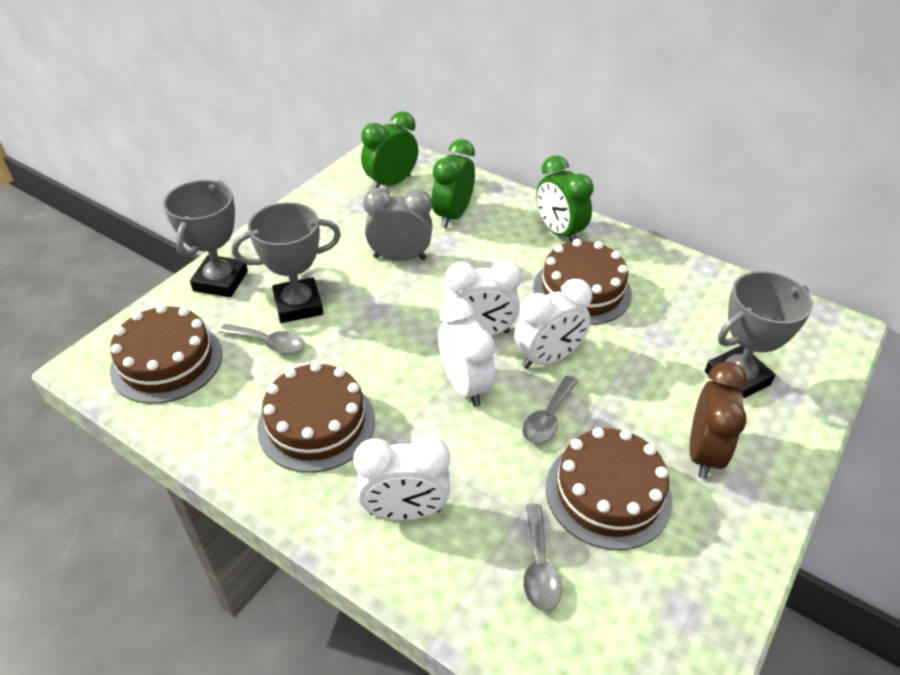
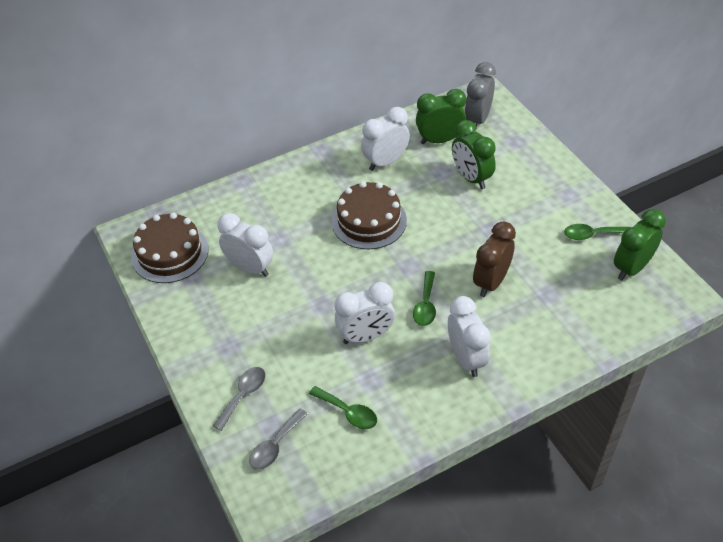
brown cake: [110,304,222,404] [257,362,375,473] [533,239,632,325] [546,427,672,550] = 4 -> [131,213,209,283] [331,181,407,249] = 2
green spoon: none = 0 -> [309,386,377,429] [413,271,436,326] [564,224,630,240] = 3
grey spoon: [219,324,305,354] [522,375,578,444] [523,504,562,611] = 3 -> [213,367,265,431] [249,408,308,470] = 2
grey trophy: [163,180,248,297] [232,202,341,323] [705,271,813,398] = 3 -> none = 0

